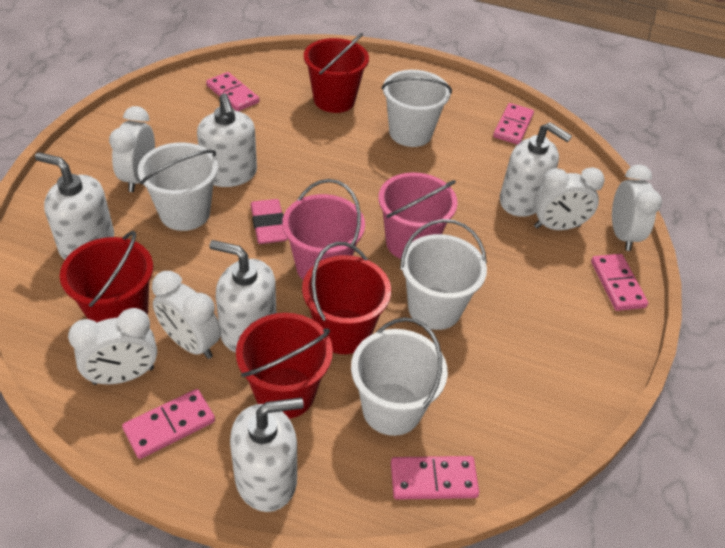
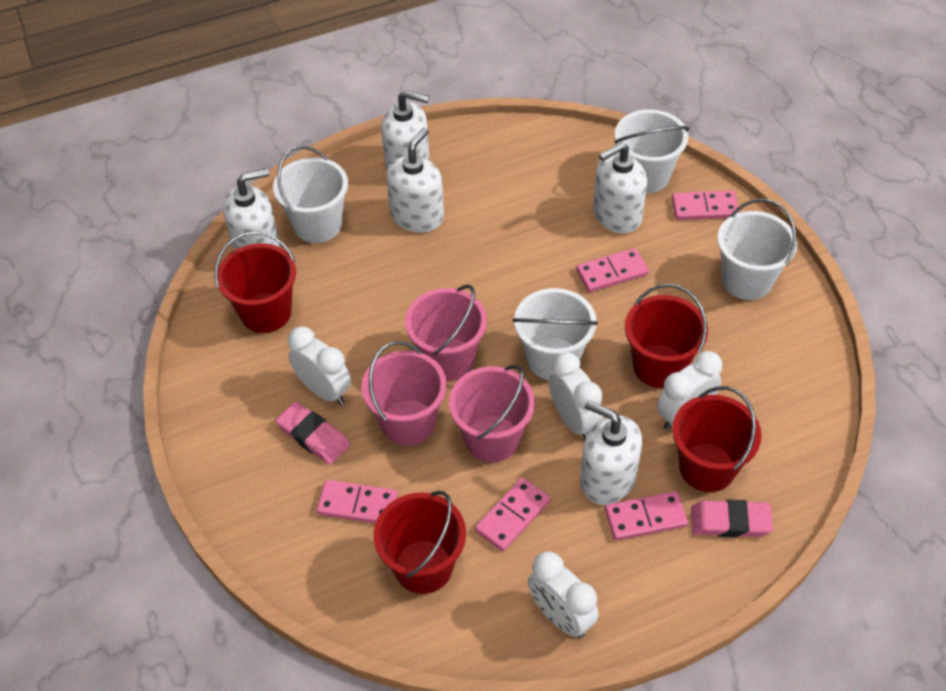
pink bucket: [282,179,365,280] [378,172,458,259] = 2 -> [362,341,447,446] [405,285,487,380] [449,365,535,462] = 3
pink eraser: [251,199,288,244] = 1 -> [276,401,350,465] [691,500,773,537] = 2
white clock: [68,308,157,385] [109,106,155,192] [152,271,221,359] [534,167,605,230] [612,165,662,251] = 5 -> [288,327,351,405] [528,551,599,638] [549,352,603,440] [657,351,722,430] = 4

